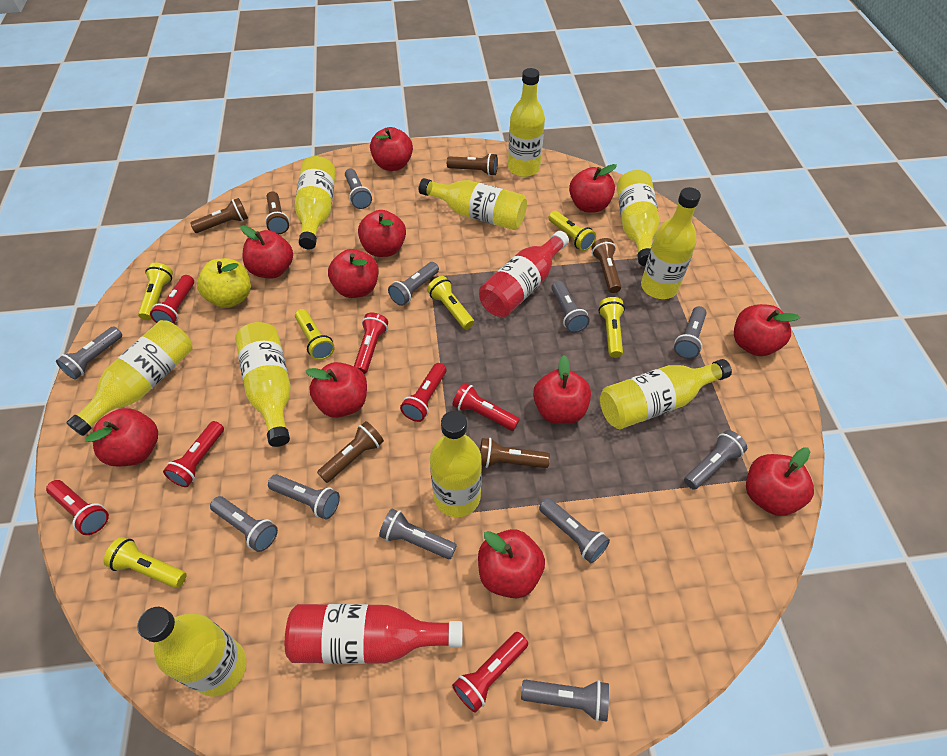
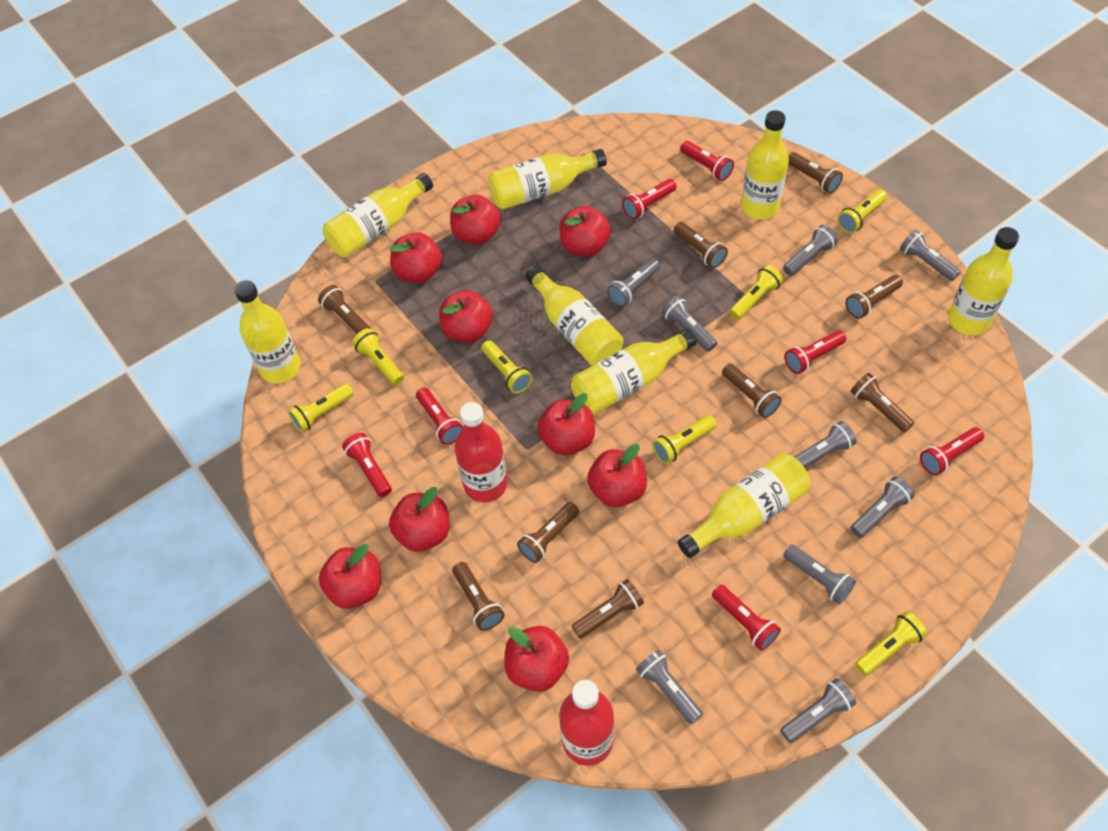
brown flashlight: [190,198,248,233] [265,191,289,234] [317,421,384,483] [447,153,498,176] [480,438,550,468] [591,238,621,293] = 6 -> [318,285,370,334] [452,562,504,631] [517,502,579,563] [572,579,644,638] [674,222,728,268] [722,363,782,418] [788,152,843,194] [846,275,903,319] [850,373,914,432] = 9
grey flashlight: [56,326,122,380] [210,496,278,552] [268,474,340,519] [345,168,372,209] [379,509,457,559] [388,262,439,306] [521,680,609,722] [539,498,610,563] [551,281,590,333] [674,306,707,359] [684,430,747,490] = 11 -> [607,258,660,307] [636,649,703,725] [661,295,717,352] [780,678,856,743] [783,225,838,276] [783,544,856,604] [794,421,857,468] [851,477,915,538] [900,230,961,281] = 9
red apple: [86,408,158,466] [240,225,293,278] [306,362,367,418] [328,249,378,298] [358,210,406,257] [370,127,413,171] [478,529,545,598] [533,355,591,424] [569,164,617,213] [734,304,800,356] [746,447,814,516] = 11 -> [319,544,381,609] [389,487,450,552] [390,232,442,283] [439,290,493,343] [450,195,501,245] [504,626,569,692] [537,393,595,455] [560,206,611,257] [587,444,647,507] = 9
yellow apple: [197,258,251,308] = 1 -> none = 0
yellow bottle: [66,320,193,436] [137,607,247,697] [235,322,291,447] [295,156,336,250] [419,178,527,230] [430,411,482,517] [508,68,545,177] [600,359,732,429] [617,170,660,266] [641,187,701,299] = 10 -> [234,280,300,384] [323,173,433,257] [488,149,607,210] [525,265,623,366] [571,328,697,414] [678,453,810,558] [741,110,789,219] [948,227,1019,335] = 8
yellow flashlight: [103,537,187,588] [138,263,173,320] [295,309,335,360] [427,276,474,329] [548,211,596,251] [598,297,625,358] = 6 -> [288,384,354,433] [352,328,404,385] [481,340,532,394] [652,415,717,464] [730,265,783,320] [837,189,887,233] [855,611,927,676] = 7

